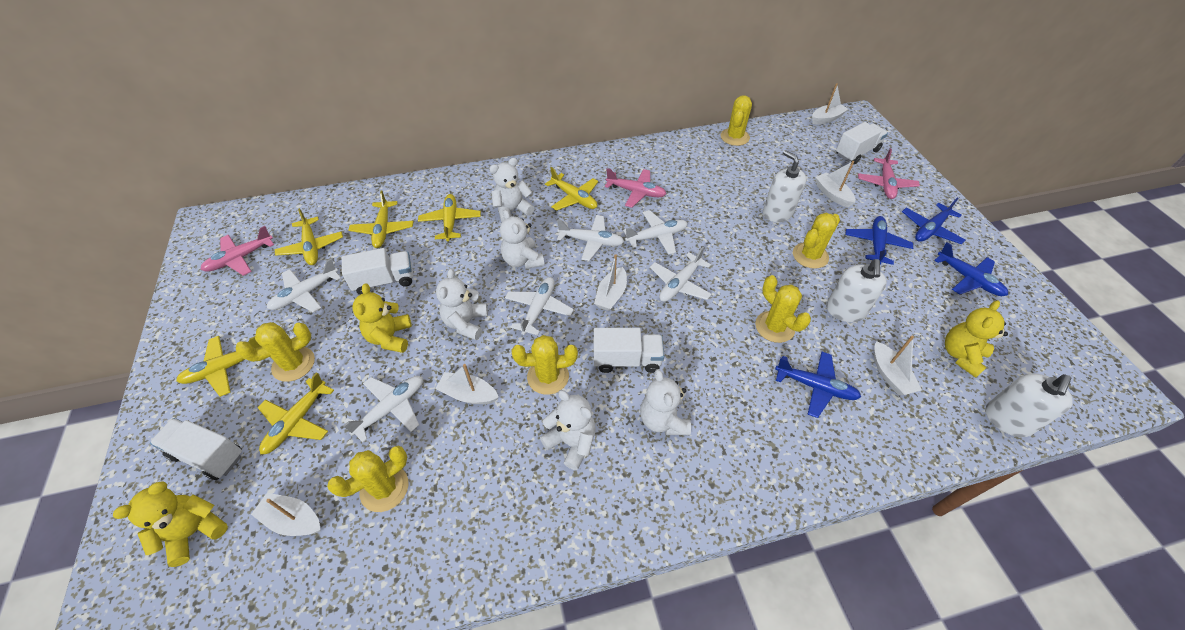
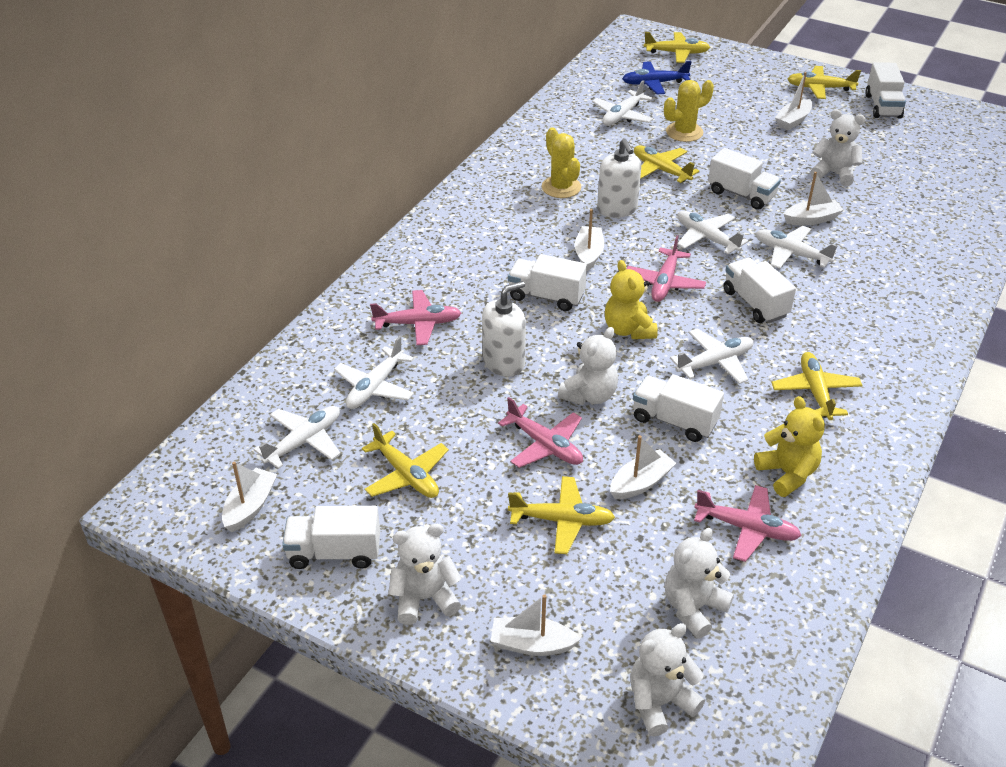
blue plane: [775,352,861,418] [846,216,913,265] [902,198,965,244] [934,242,1008,296] = 4 -> [622,61,692,95] = 1
pink plane: [200,226,274,276] [605,168,666,208] [858,148,920,199] = 3 -> [370,290,461,345] [498,397,583,468] [626,235,706,302] [694,485,802,562] = 4
white soap dispenser: [763,150,806,222] [826,259,887,322] [985,374,1073,437] = 3 -> [482,281,526,377] [597,139,641,218] = 2
white truck: [150,418,242,480] [342,248,413,295] [594,328,664,373] [836,122,888,164] = 4 -> [282,506,380,569] [508,254,587,311] [633,374,724,442] [708,148,781,210] [724,258,796,323] [865,62,906,119] = 6
yellow cactus: [236,322,315,382] [327,446,409,512] [512,335,578,395] [720,95,752,146] [755,275,811,343] [793,213,840,269] = 6 -> [542,127,581,198] [664,80,714,142] = 2
yellow teddy bear: [113,481,228,567] [352,283,412,353] [945,300,1008,378] = 3 -> [605,260,658,339] [754,396,825,497] = 2

